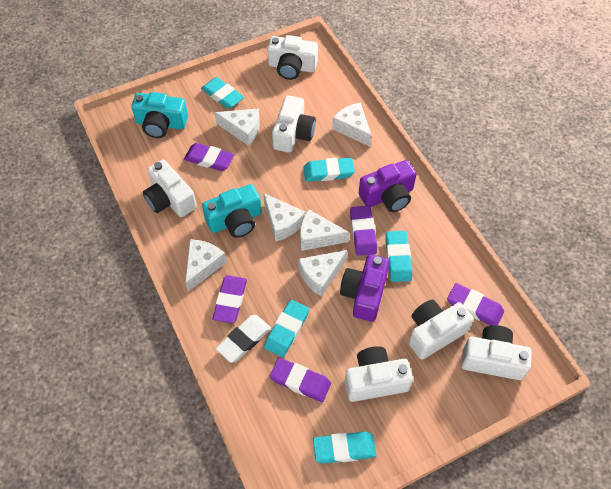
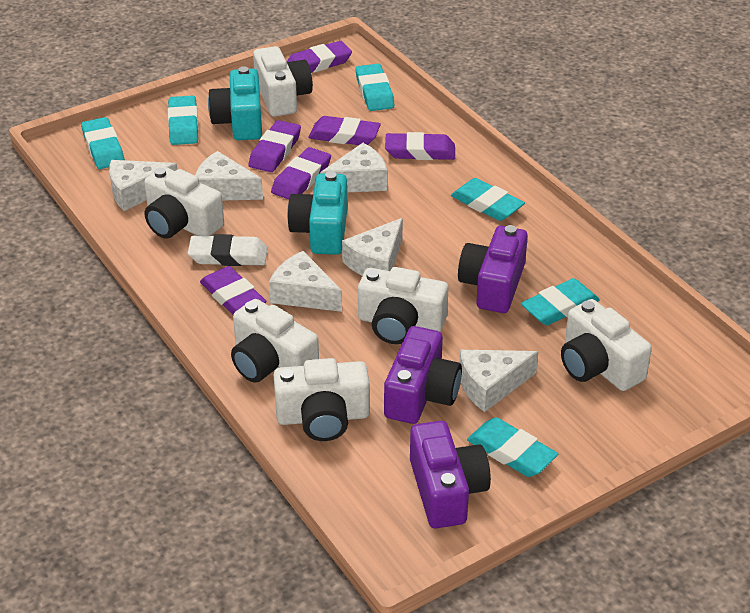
purple camera: [340,255,390,322] [359,160,416,212] = 2 -> [384,326,462,424] [410,421,491,528] [458,225,528,313] = 3
purple eraser: [184,143,235,171] [213,275,247,323] [270,358,331,402] [350,206,377,256] [447,283,504,326] = 5 -> [200,266,266,315] [248,120,301,172] [271,147,331,200] [287,41,352,73] [309,116,381,145] [385,132,455,160] = 6
turquoise eraser: [201,77,244,109] [264,300,309,357] [303,158,355,182] [313,432,376,464] [385,231,412,282] = 5 -> [81,117,125,169] [168,95,199,145] [355,64,394,111] [451,178,525,221] [467,417,558,477] [521,278,600,326] = 6

